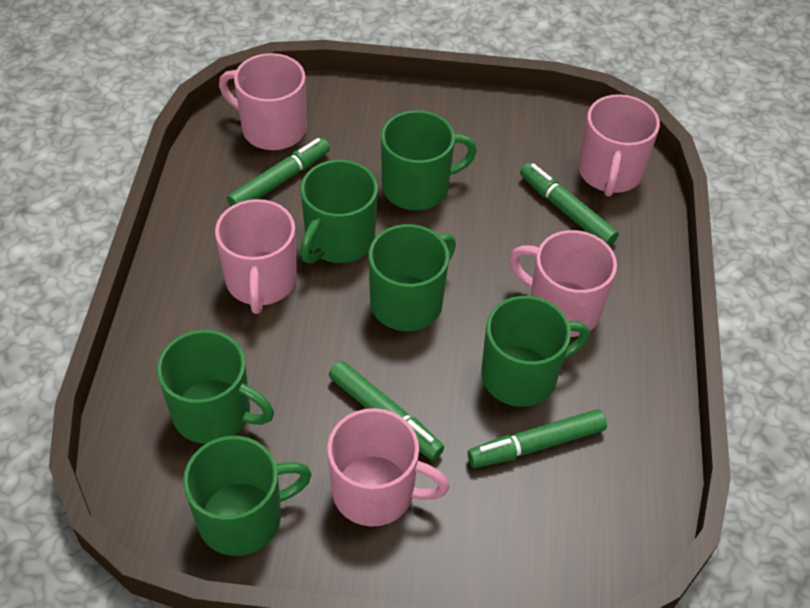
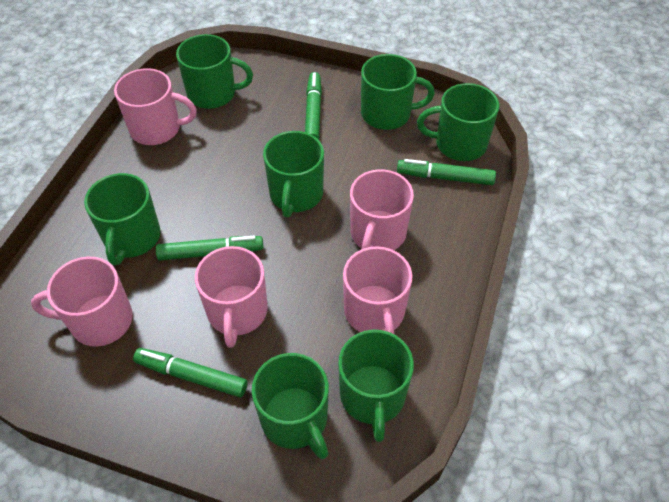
green mug: [157,330,274,444] [183,436,312,556] [300,160,378,263] [369,224,456,331] [381,110,477,210] [481,296,590,407] = 6 -> [84,173,160,265] [176,34,253,109] [252,353,329,459] [263,131,324,217] [338,330,414,442] [361,54,435,130] [417,83,499,161] = 7

